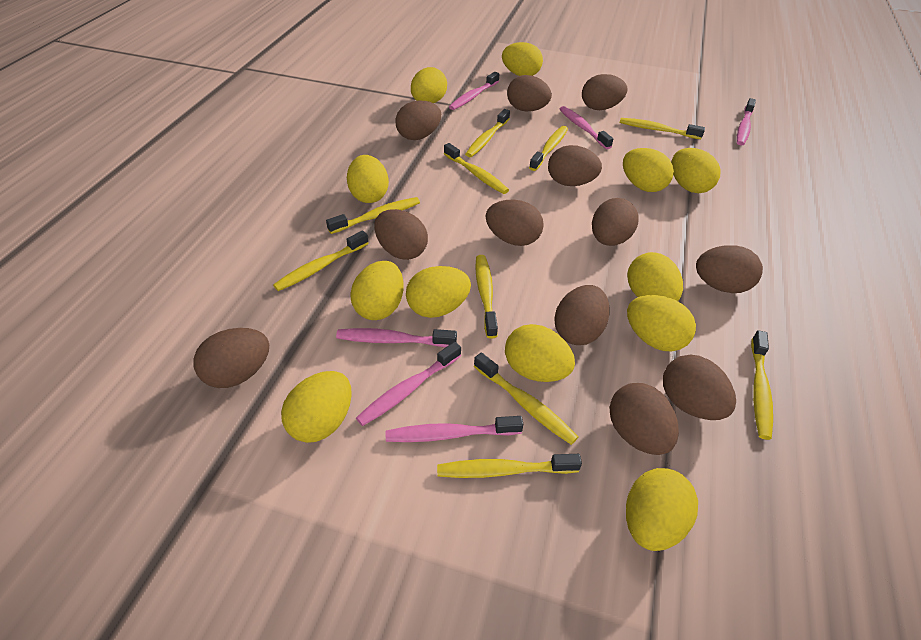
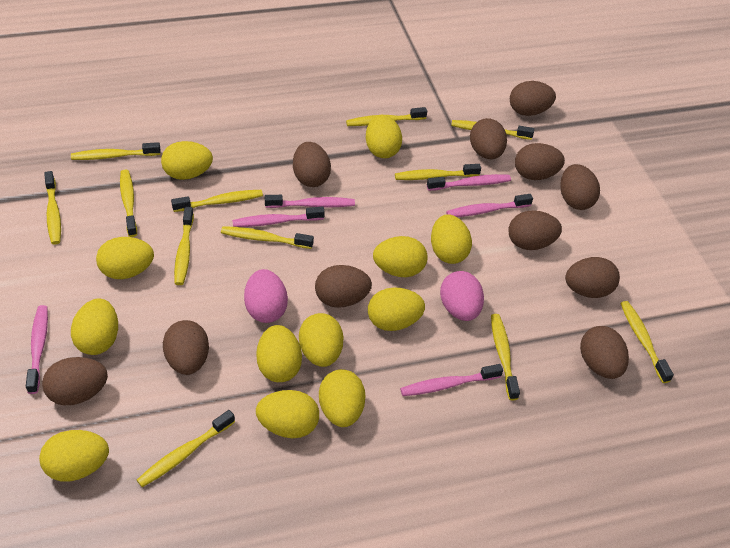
brown egg: [193,328,269,388] [375,209,428,260] [395,101,441,140] [485,199,544,246] [507,75,552,111] [548,145,602,186] [554,285,610,345] [582,74,627,110] [592,198,639,246] [610,383,679,455] [663,355,736,420] [696,245,763,293] = 12 -> [42,357,108,405] [163,320,209,375] [293,142,331,187] [315,265,372,308] [470,118,507,159] [509,210,562,250] [510,81,556,116] [515,143,565,180] [560,164,600,210] [565,257,620,298] [580,326,629,379] = 11
pink egg: none = 0 -> [244,269,288,323] [440,271,484,321] = 2
yellow toothbrush: [273,231,369,291] [326,197,420,234] [437,454,582,478] [444,143,509,194] [465,109,510,157] [474,352,578,445] [475,255,498,339] [529,126,568,171] [620,118,705,139] [751,330,773,440] = 10 -> [44,171,61,244] [71,142,160,160] [120,169,137,237] [137,410,235,487] [171,190,263,212] [174,207,194,285] [221,226,314,249] [346,107,427,126] [395,164,481,180] [451,120,534,140] [491,314,520,400] [620,301,674,383] = 12

